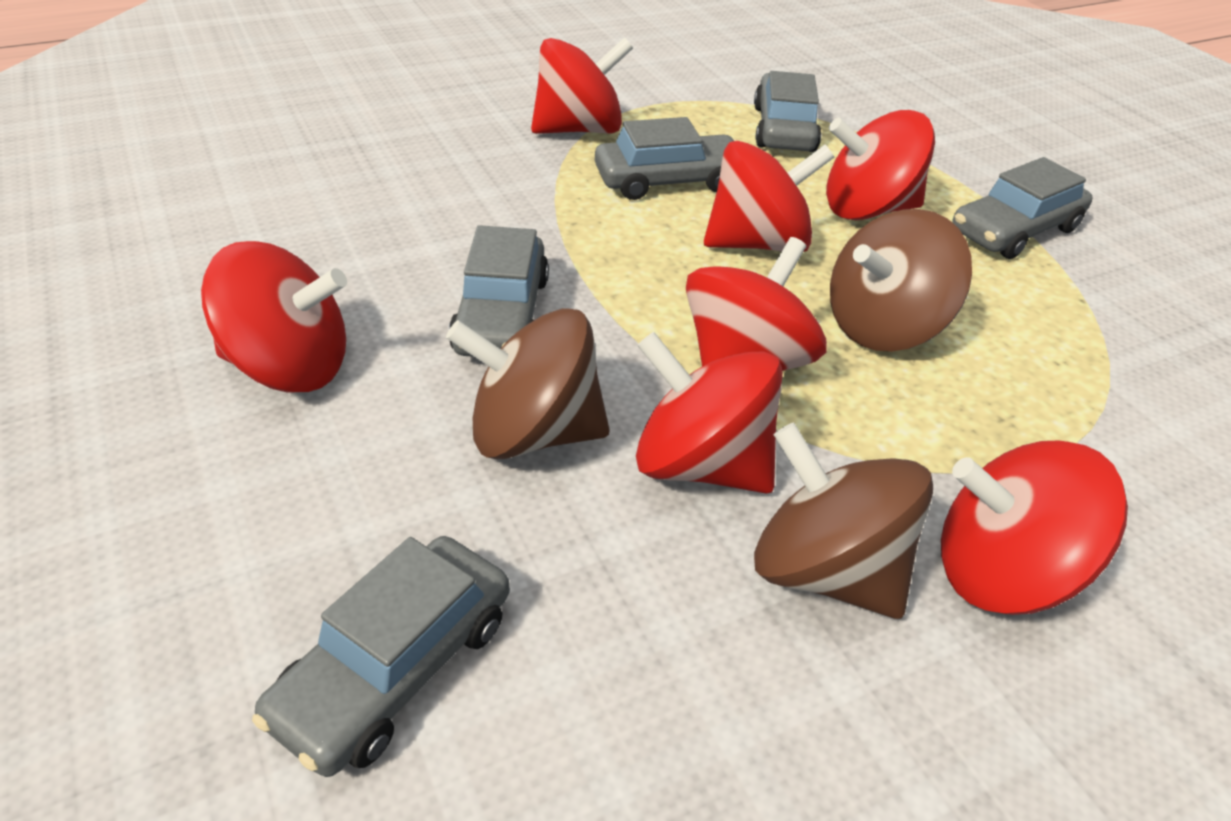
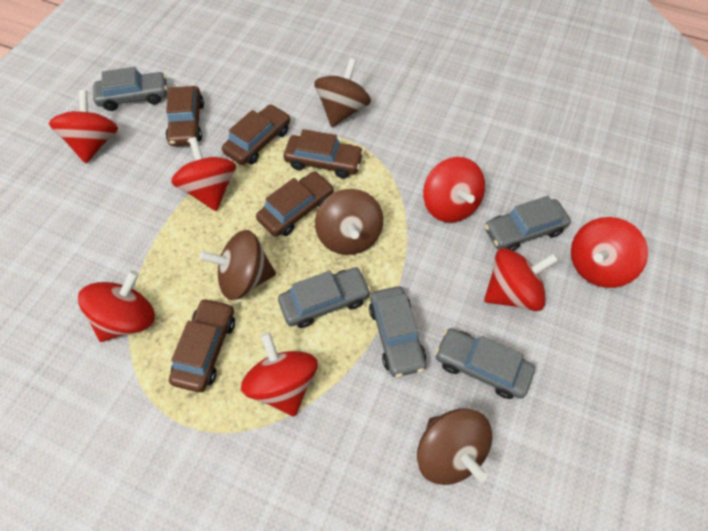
brown car: none = 0 -> [166,86,204,146] [169,298,235,392] [222,104,290,165] [256,171,334,237] [284,129,364,178] = 5
brown spinning top: [446,308,610,459] [754,423,933,619] [830,209,972,352] = 3 -> [199,230,276,300] [314,58,371,127] [315,189,383,255] [417,408,492,485] = 4

